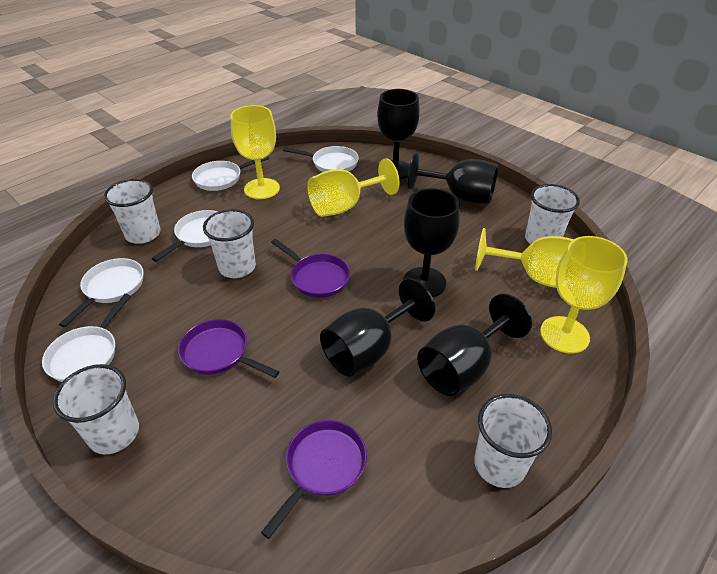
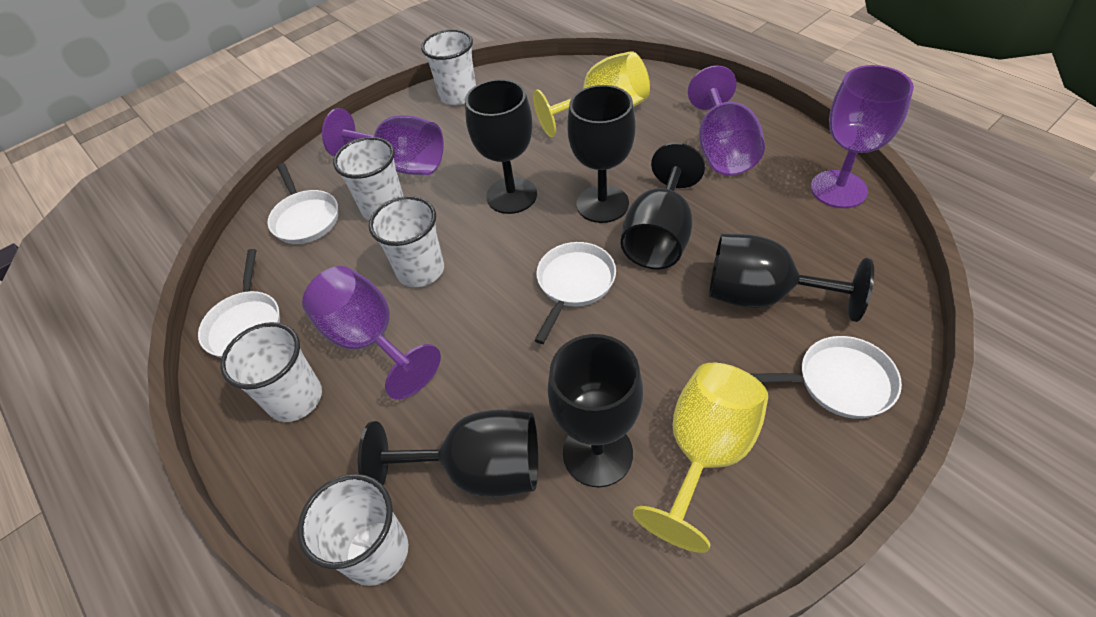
black goblet: [320,278,435,377] [377,89,420,179] [403,188,460,297] [407,153,498,204] [417,294,532,396] = 5 -> [358,410,538,497] [465,79,537,214] [548,334,643,487] [567,85,636,223] [621,143,705,269] [709,234,874,322] = 6
purple goblet: none = 0 -> [302,266,441,400] [322,108,444,175] [688,65,765,176] [811,65,914,208] = 4
purple pan: [178,319,279,378] [261,420,367,539] [271,239,350,298] = 3 -> none = 0
white pan: [42,294,131,382] [59,258,144,327] [152,210,217,262] [192,156,270,191] [283,146,359,172] = 5 -> [198,249,280,358] [268,163,338,244] [534,242,616,344] [751,336,902,419] = 4
yellow goblet: [231,105,280,199] [307,158,399,217] [475,228,573,288] [540,236,627,354] = 4 -> [533,51,650,137] [633,363,768,553] = 2

